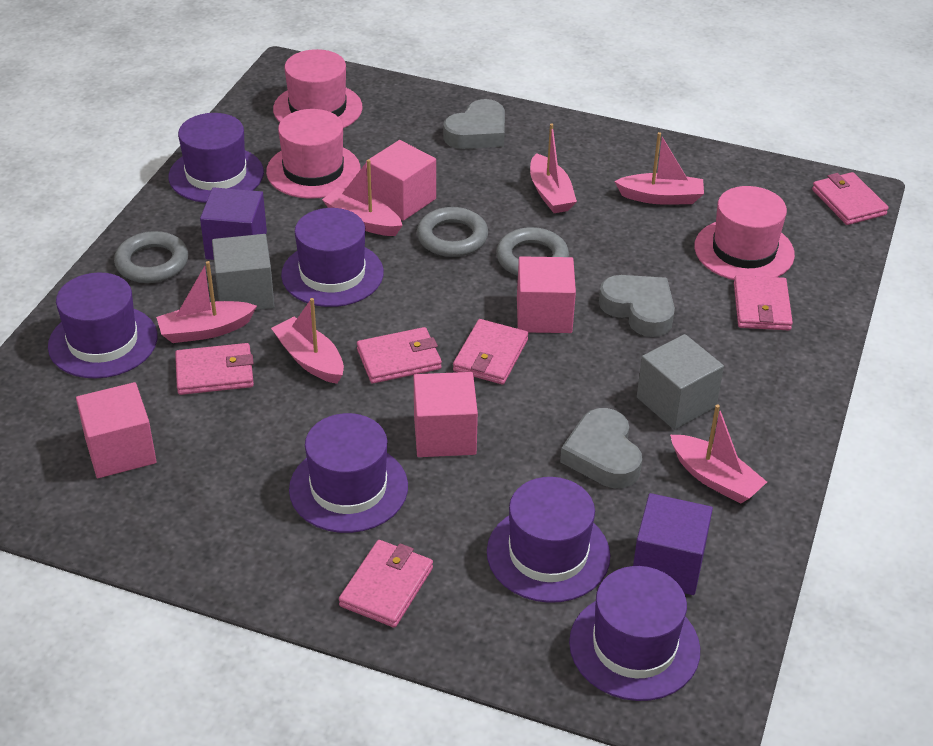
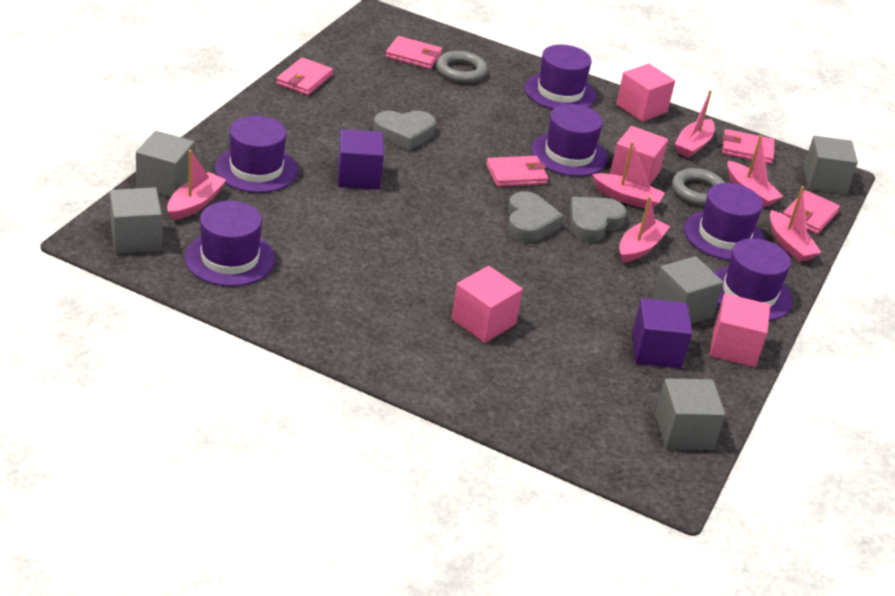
grey cube: [212,234,275,310] [637,334,724,430] = 2 -> [110,187,162,254] [136,131,195,197] [652,256,724,324] [655,378,725,450] [803,136,858,194] = 5
grey ring: [114,231,188,283] [417,207,488,257] [496,227,569,276] = 3 -> [436,51,488,83] [672,168,725,206] = 2
pink hat: [266,109,361,199] [273,49,363,128] [694,186,795,280] = 3 -> none = 0
pink wallet: [175,343,254,395] [339,540,433,628] [357,327,442,383] [453,319,528,385] [734,275,793,330] [812,172,888,225] = 6 -> [276,58,333,95] [385,36,442,69] [486,156,549,187] [722,129,775,164] [783,190,840,234] = 5

